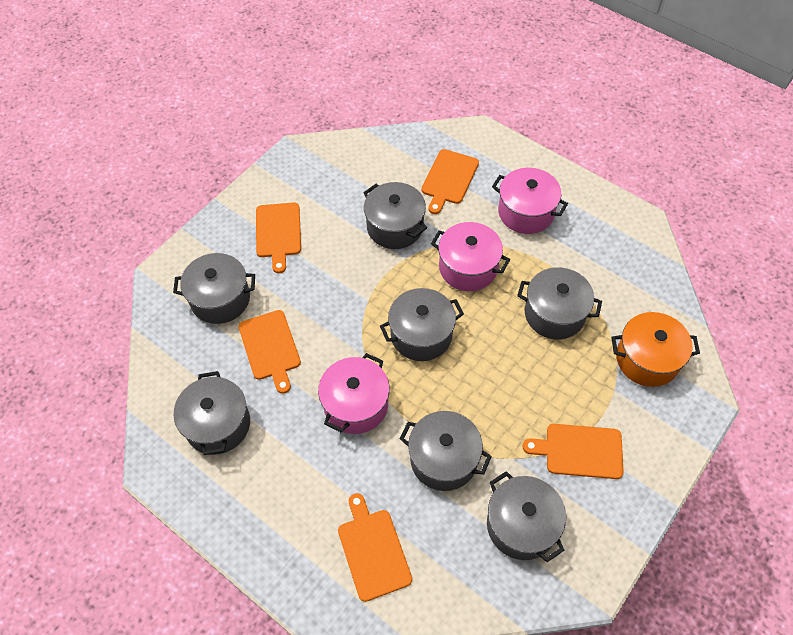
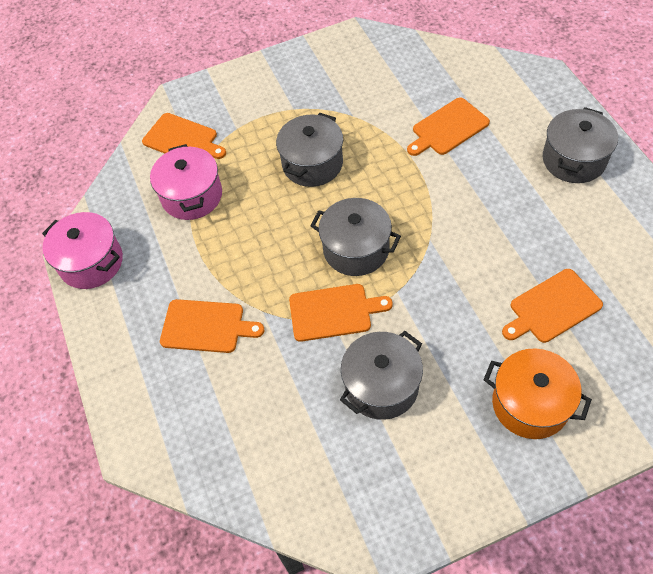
grey pot: [173,253,255,324] [174,371,250,455] [363,182,427,249] [380,288,464,361] [400,411,492,491] [487,471,566,562] [517,267,602,339] = 7 -> [276,113,343,187] [310,198,401,276] [340,331,423,420] [543,107,618,183] = 4
pink pot: [318,353,390,434] [431,222,510,291] [492,168,568,234] = 3 -> [42,212,123,289] [150,144,222,220] = 2

